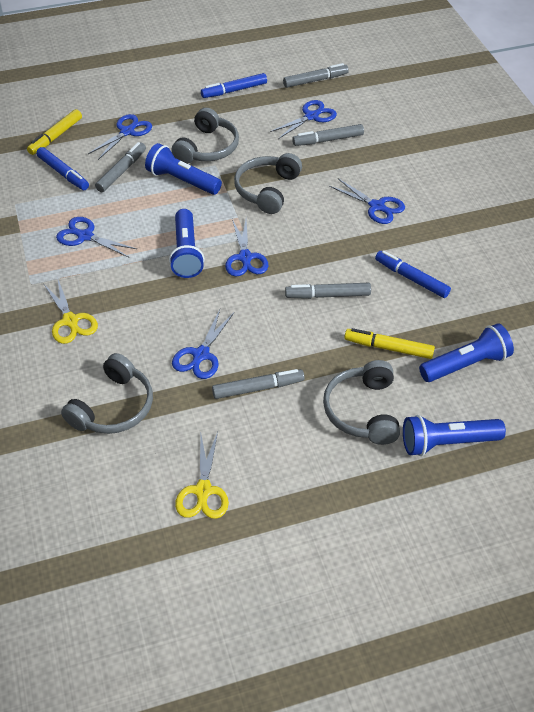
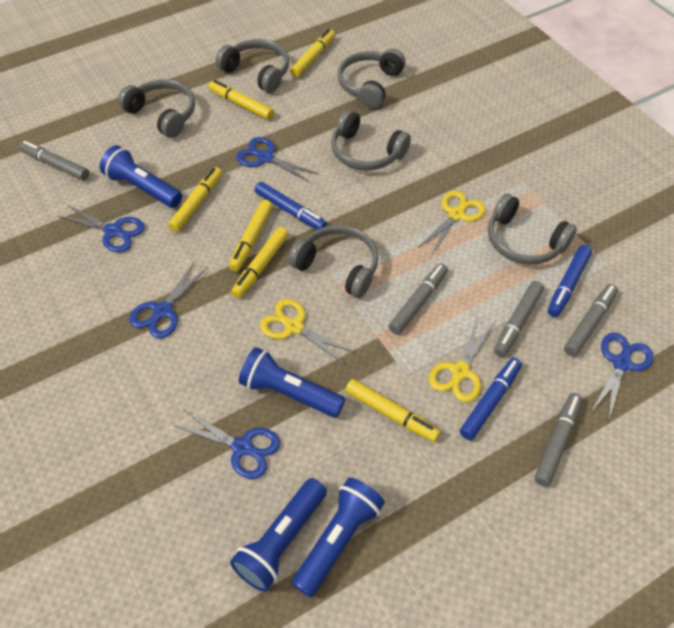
blue scissors: [56,217,137,257] [88,114,152,160] [172,309,234,379] [225,219,268,276] [270,100,337,139] [329,179,405,224] = 6 -> [58,205,145,252] [129,262,208,339] [173,410,280,479] [236,137,318,182] [591,332,653,422] = 5
grey headphones: [61,353,153,434] [171,108,239,164] [234,153,302,214] [323,360,400,445] = 4 -> [118,79,195,138] [216,39,289,93] [288,225,378,298] [331,110,411,171] [338,49,405,108] [488,193,577,265] = 6
yellow marker: [27,109,82,155] [344,328,435,359] = 2 -> [168,167,222,232] [209,80,274,120] [229,200,273,272] [231,227,289,298] [290,29,335,77] [345,379,441,442] = 6
yellow scissors: [43,277,98,344] [175,432,229,519] = 2 -> [260,299,355,364] [418,190,486,256] [429,318,494,402] = 3

